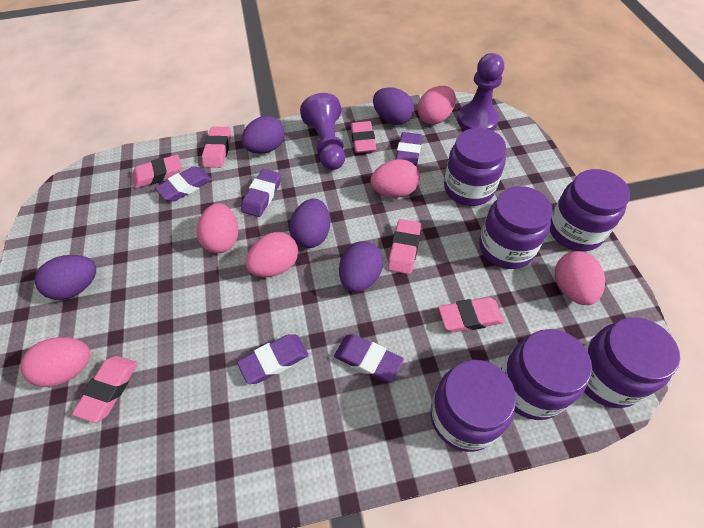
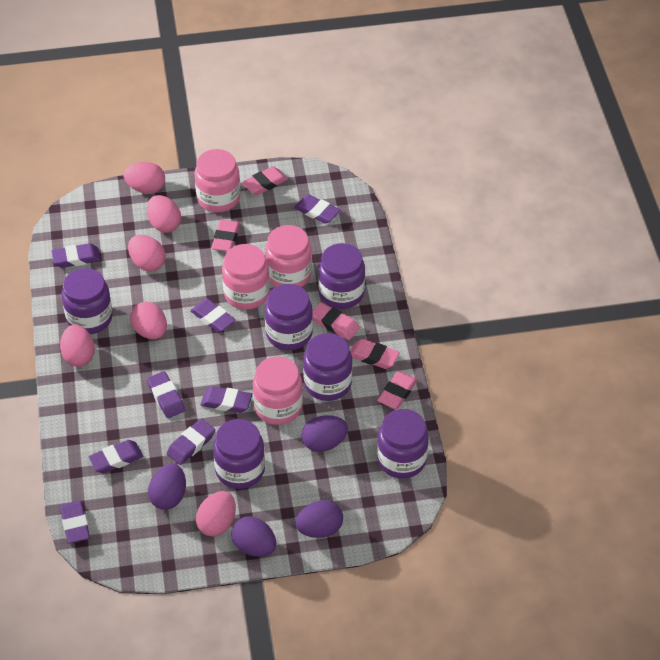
pink eraser: [72,356,138,423] [132,154,182,188] [202,127,231,168] [351,121,376,153] [388,219,421,274] [438,297,504,332] = 6 -> [211,220,240,252] [242,166,288,195] [313,302,359,340] [350,339,400,369] [377,371,418,409] = 5
pink jar: none = 0 -> [195,149,241,212] [222,244,270,310] [253,356,303,425] [265,225,312,287] = 4
purple egg: [35,255,96,300] [241,116,285,154] [289,198,330,248] [339,241,383,292] [373,87,414,125] = 5 -> [148,464,186,510] [231,516,276,557] [295,500,343,538] [302,415,348,452] = 4
purple eraser: [155,166,212,202] [237,334,308,384] [241,169,281,217] [334,334,404,382] [396,132,422,166] = 5 -> [51,243,101,268] [60,501,90,544] [89,440,143,473] [147,371,185,418] [167,419,215,465] [190,299,236,332] [200,386,252,413] [294,194,340,224] = 8
purple pawn: [300,93,345,170] [458,53,504,131] = 2 -> none = 0

